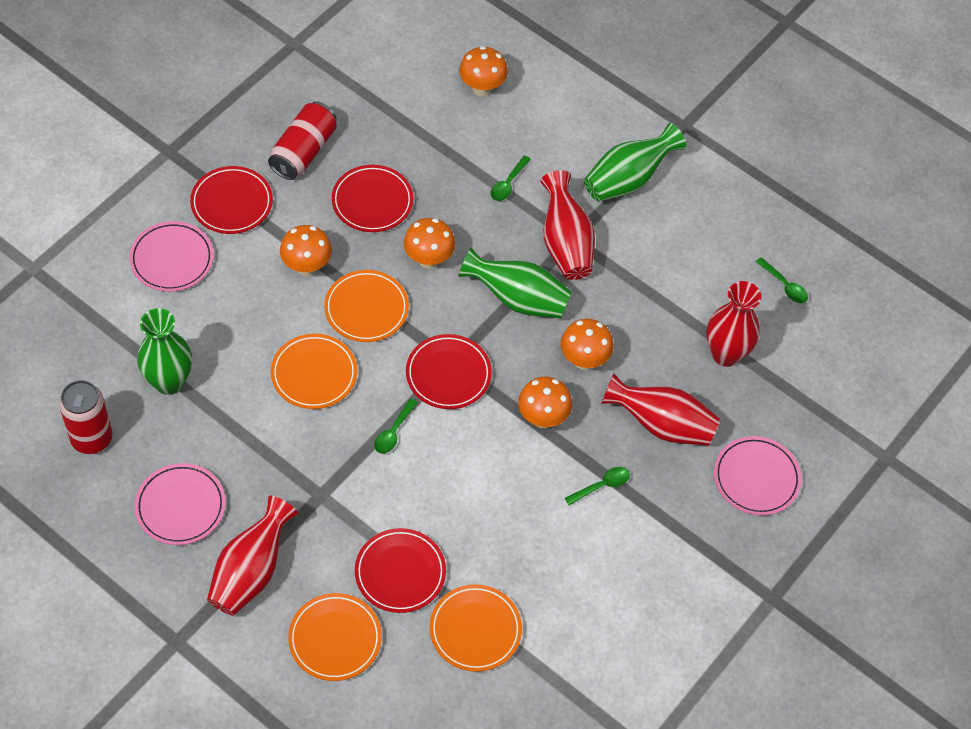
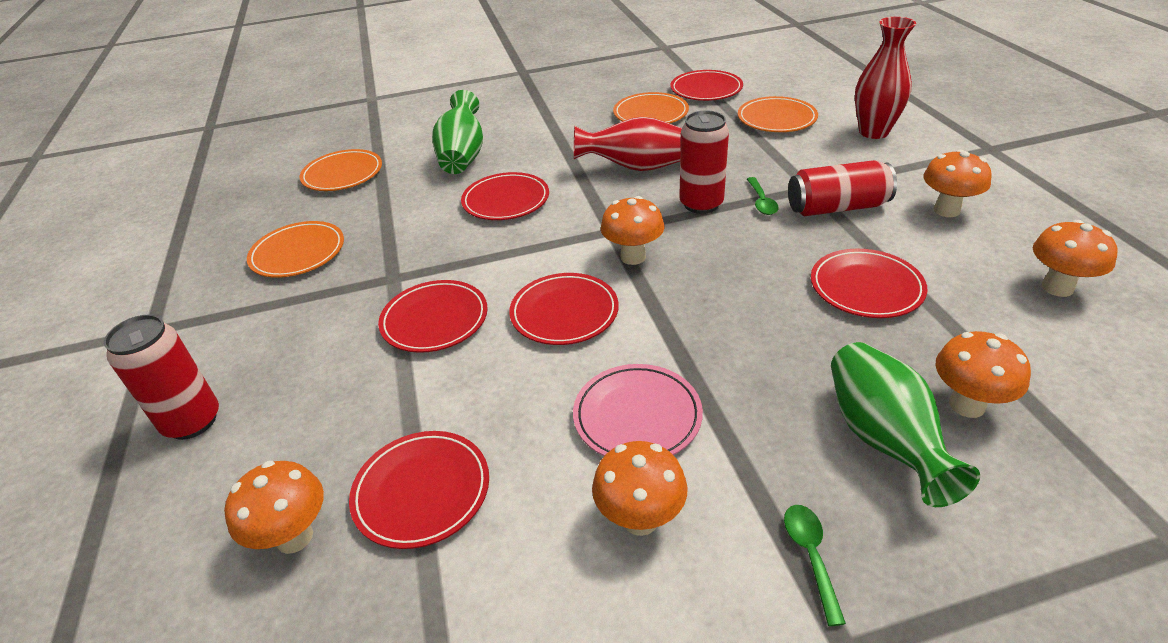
green spoon: [374,398,418,454] [491,155,531,201] [565,467,630,505] [756,257,808,303] = 4 -> [747,177,779,215] [784,505,846,626] = 2
green vase: [137,308,192,395] [458,247,572,318] [584,123,686,202] = 3 -> [432,90,483,174] [831,342,980,507] = 2
orange mushroom: [280,225,332,276] [404,218,455,269] [459,46,508,97] [518,376,572,428] [561,319,614,370] = 5 -> [224,461,324,554] [592,441,688,536] [601,196,664,265] [923,150,992,217] [936,331,1031,418] [1033,220,1118,297] = 6
pink plate: [129,221,214,292] [135,463,226,545] [714,436,802,516] = 3 -> [573,364,703,456] = 1
red can: [59,380,112,454] [268,101,337,180] = 2 -> [104,314,219,440] [679,110,729,214] [788,160,897,216] = 3
red plate: [190,166,273,234] [332,165,413,232] [355,528,446,613] [406,334,492,409] = 4 -> [349,431,489,549] [378,280,488,353] [461,172,549,220] [509,273,619,345] [670,70,743,101] [811,249,927,318] = 6
red vase: [207,495,298,616] [540,170,595,280] [601,374,720,446] [706,281,761,367] = 4 -> [574,117,682,171] [855,17,916,139] = 2

